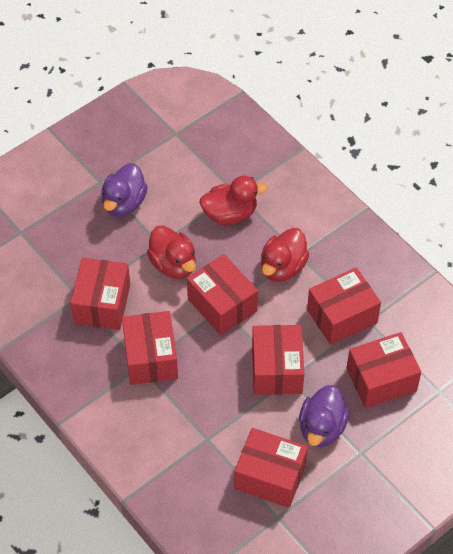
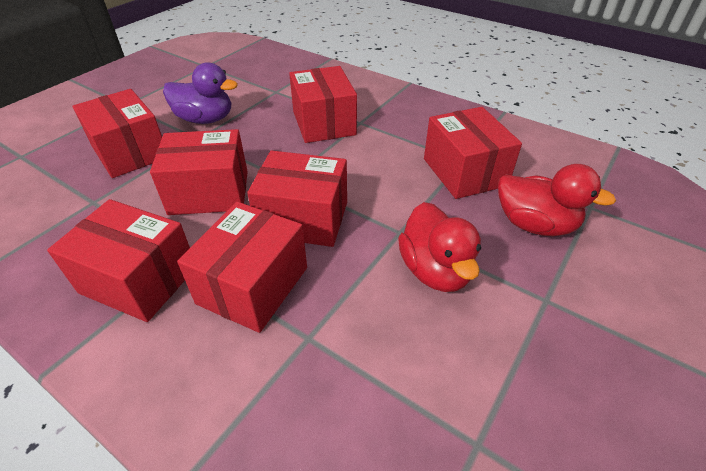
purple duck: [101,163,148,217] [299,385,349,447] = 2 -> [163,62,238,124] = 1
red duck: [147,225,196,279] [199,176,268,225] [261,228,309,282] = 3 -> [398,202,481,292] [498,164,616,236] = 2

